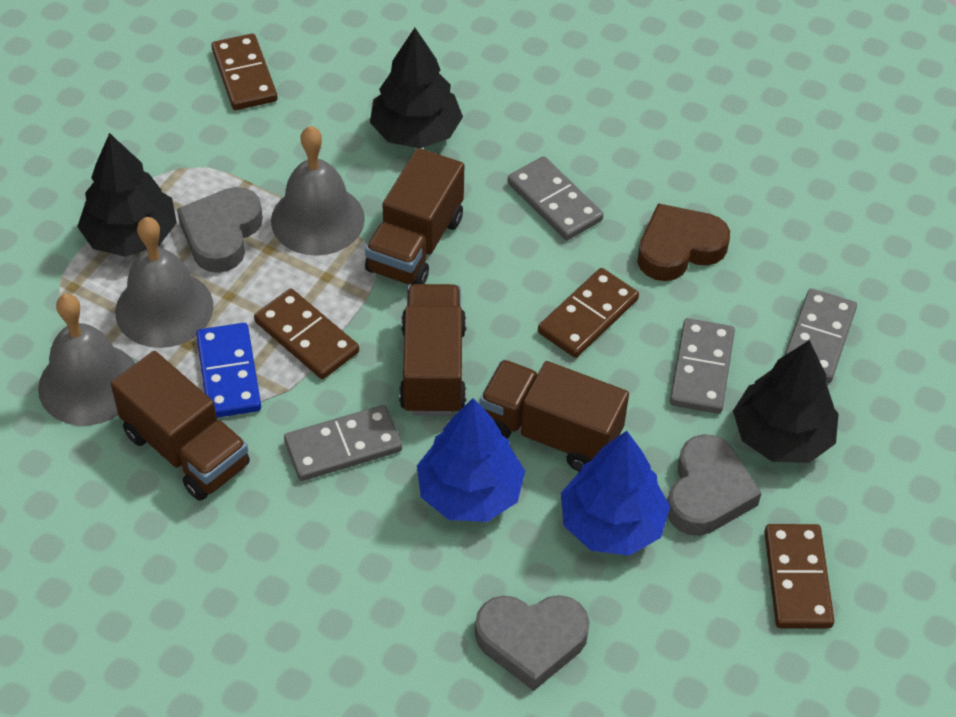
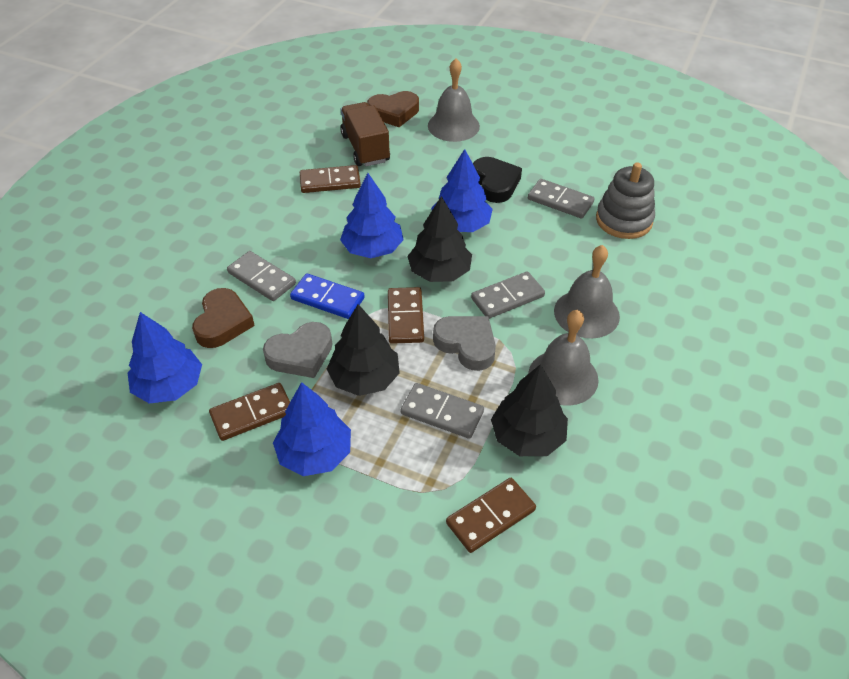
black heart: none = 0 -> [473,157,522,203] = 1
blue tree: [417,398,525,522] [561,431,670,556] = 2 -> [128,312,202,404] [273,382,351,476] [340,173,404,258] [431,149,493,232] = 4
brown heart: [638,203,730,281] = 1 -> [192,288,255,348] [367,91,419,127] = 2
brown truck: [111,351,250,501] [365,148,464,285] [399,284,466,416] [479,360,629,472] = 4 -> [340,102,390,167] = 1
grey heart: [177,187,263,273] [475,595,590,691] [668,434,762,536] = 3 -> [263,322,332,378] [433,316,496,371] = 2
grey stacking toy: none = 0 -> [596,162,655,239] = 1

